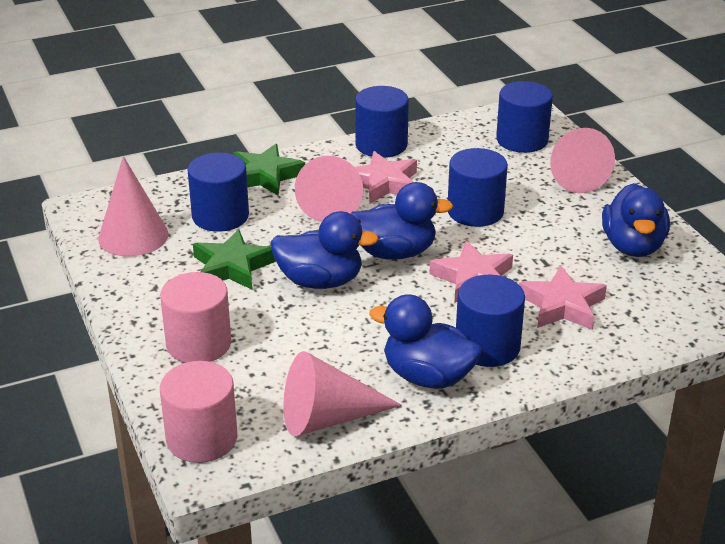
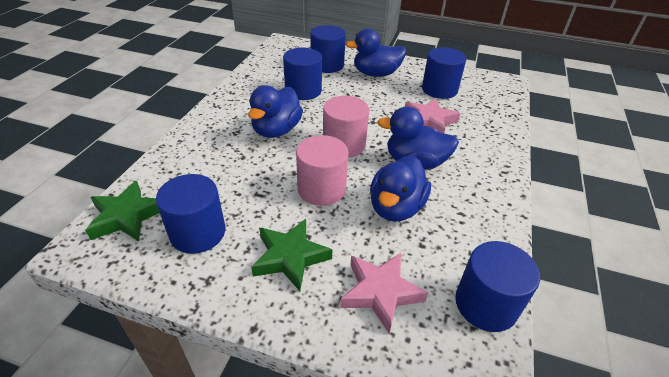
pink cone: [98,156,168,257] [283,351,402,437] [295,156,363,222] [550,128,615,193] = 4 -> none = 0
pink star: [355,151,417,204] [429,241,513,302] [519,266,607,330] = 3 -> [340,253,428,333] [405,98,461,133] = 2

